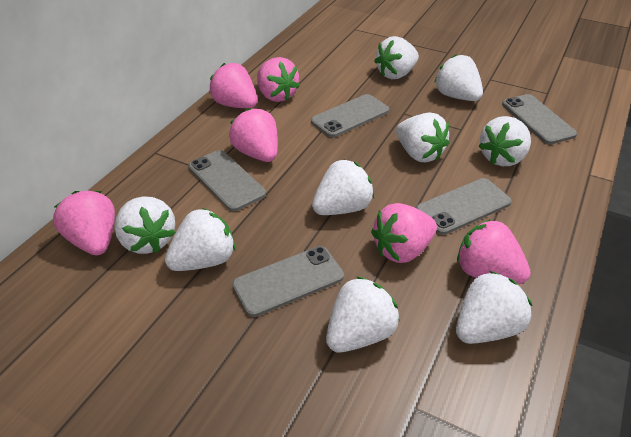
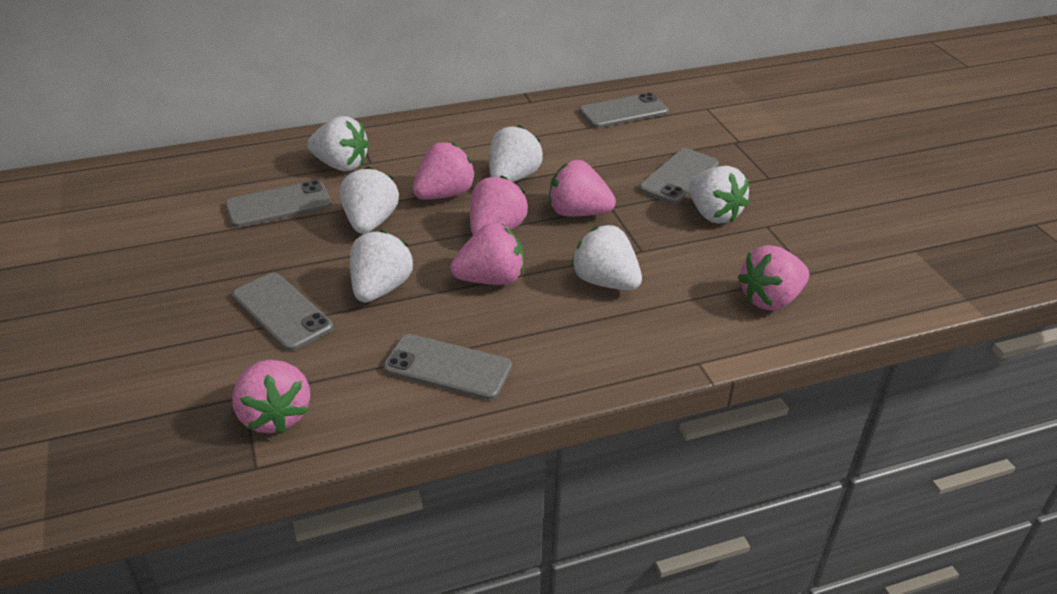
white strawberry: [115,196,176,254] [165,208,235,271] [312,159,374,215] [326,276,400,353] [374,36,419,79] [396,113,450,162] [434,54,483,101] [456,271,532,344] [478,116,531,166] = 9 -> [307,116,369,171] [340,167,399,234] [350,230,413,302] [489,125,543,182] [571,225,642,290] [689,166,749,224] = 6

